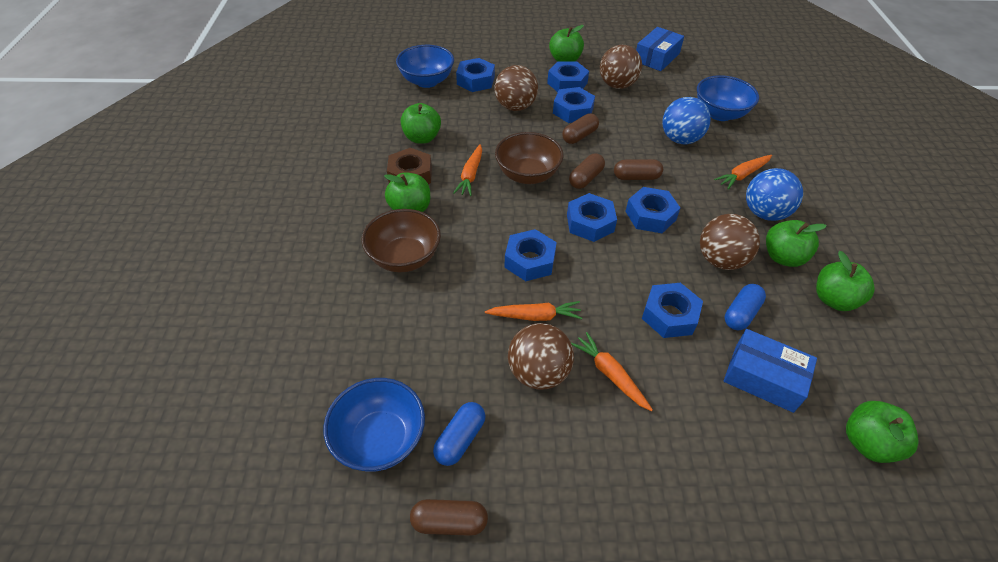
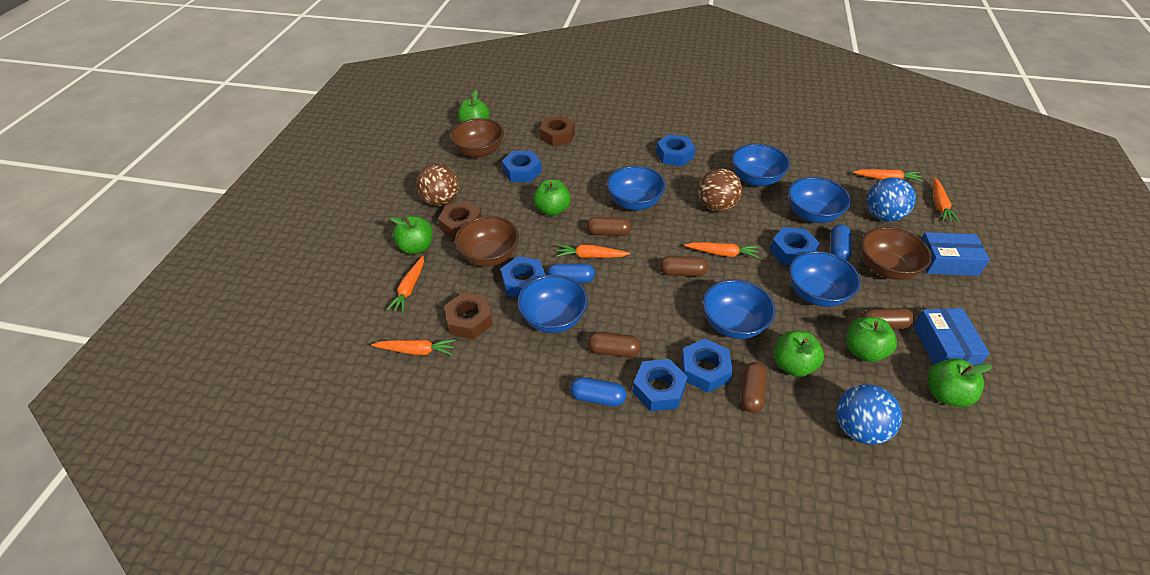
blue bowl: [323,378,425,472] [396,45,454,88] [697,75,759,121] = 3 -> [517,275,588,333] [607,166,666,210] [703,280,775,339] [732,144,790,186] [788,177,851,223] [789,251,861,307] = 6
blue capsule: [433,402,486,466] [725,284,766,330] = 2 -> [547,264,595,283] [570,377,626,406] [831,224,852,260] = 3
blue nut: [456,58,495,92] [504,229,557,281] [547,61,589,92] [553,87,595,123] [567,193,617,242] [625,187,680,233] [642,283,703,338] = 7 -> [501,256,545,298] [502,151,542,182] [632,359,688,411] [656,134,695,166] [681,338,733,393] [770,227,820,265] = 6
brown ball: [495,65,538,111] [508,323,574,390] [600,45,642,89] [700,214,760,270] = 4 -> [416,164,459,206] [698,168,742,212] = 2
brown bowl: [361,209,441,272] [495,132,564,184] = 2 -> [450,118,504,158] [455,216,519,267] [861,227,932,280] = 3
brown capsule: [410,499,488,536] [562,113,599,144] [569,154,605,189] [614,159,663,180] = 4 -> [587,217,631,236] [588,332,641,357] [660,256,708,276] [740,362,767,413] [861,308,914,329] = 5
brown nut: [387,148,432,184] = 1 -> [438,201,482,239] [444,292,493,339] [539,115,575,146] = 3
orange carrot: [453,144,482,196] [485,301,582,321] [571,332,653,411] [714,155,772,189] = 4 -> [371,339,456,355] [386,256,424,313] [556,244,630,258] [684,242,759,258] [853,169,923,182] [933,178,960,223] = 6

